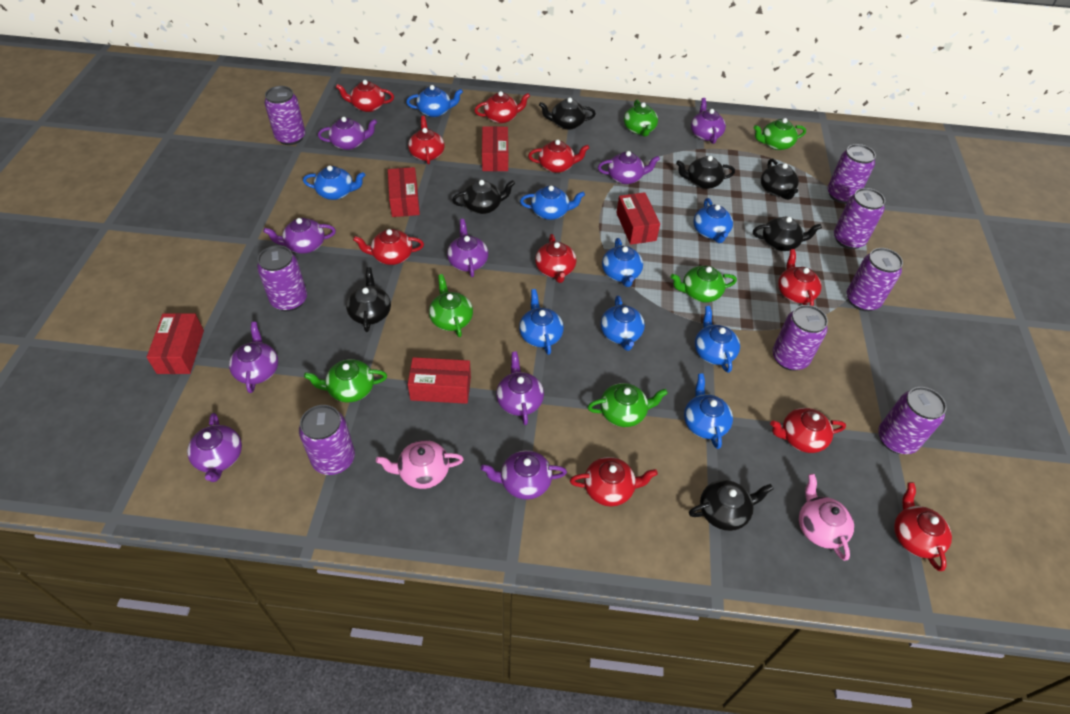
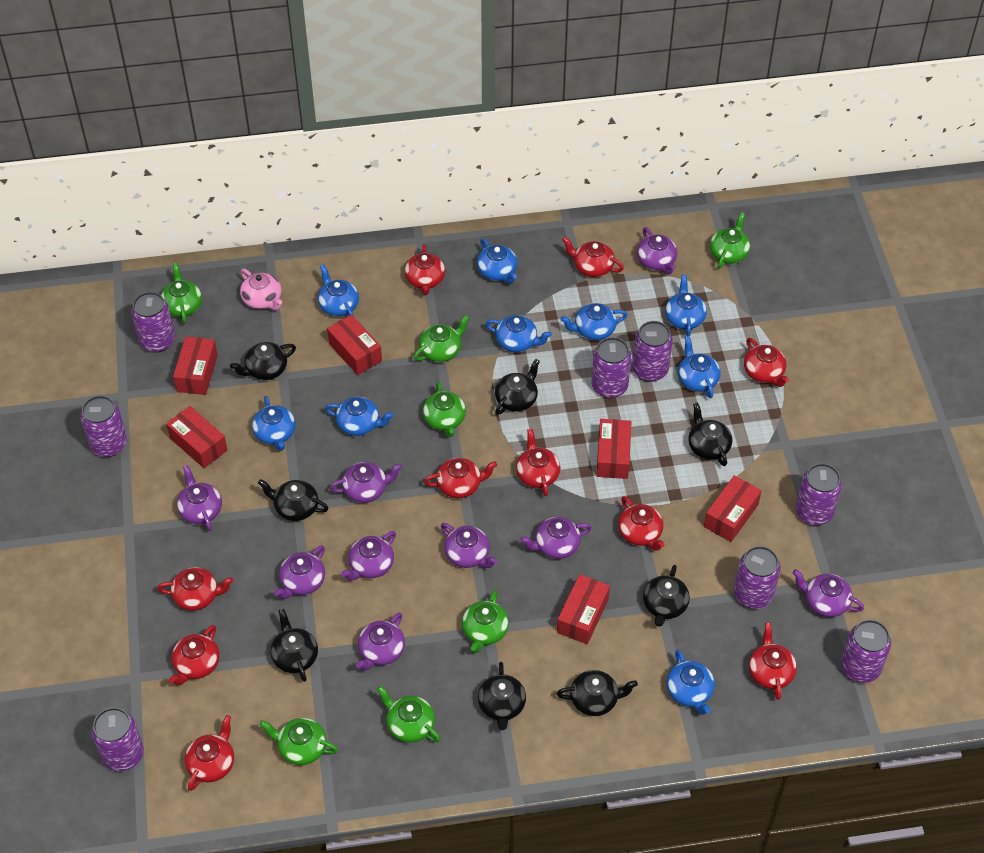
black teapot: [346,267,391,332] [452,180,515,214] [539,97,596,130] [676,156,735,189] [689,480,774,531] [753,217,822,251] [761,159,799,200] = 7 -> [230,342,296,380] [258,479,329,521] [270,609,318,682] [478,662,526,730] [495,359,540,415] [557,670,638,716] [643,565,690,627] [688,402,732,466] = 8
green teapot: [304,359,387,402] [429,274,473,337] [588,383,668,427] [624,100,658,137] [671,266,737,302] [754,118,806,150] = 6 -> [161,263,202,324] [260,718,338,765] [377,686,440,743] [414,315,469,362] [423,382,466,437] [462,590,509,653] [710,212,750,268] = 7
pink teapot: [376,440,464,489] [799,474,854,561] = 2 -> [240,269,282,310] = 1
red box: [147,313,204,374] [388,167,420,217] [408,357,471,404] [482,126,508,171] [616,192,660,245] = 5 -> [166,406,227,468] [173,336,218,395] [327,314,382,375] [557,574,610,644] [596,419,632,479] [704,475,762,542] = 6

